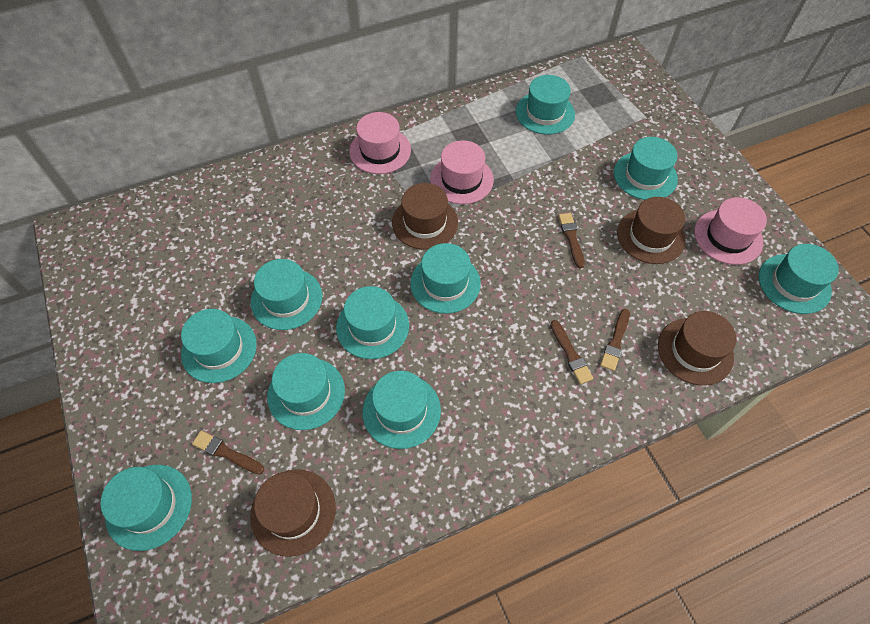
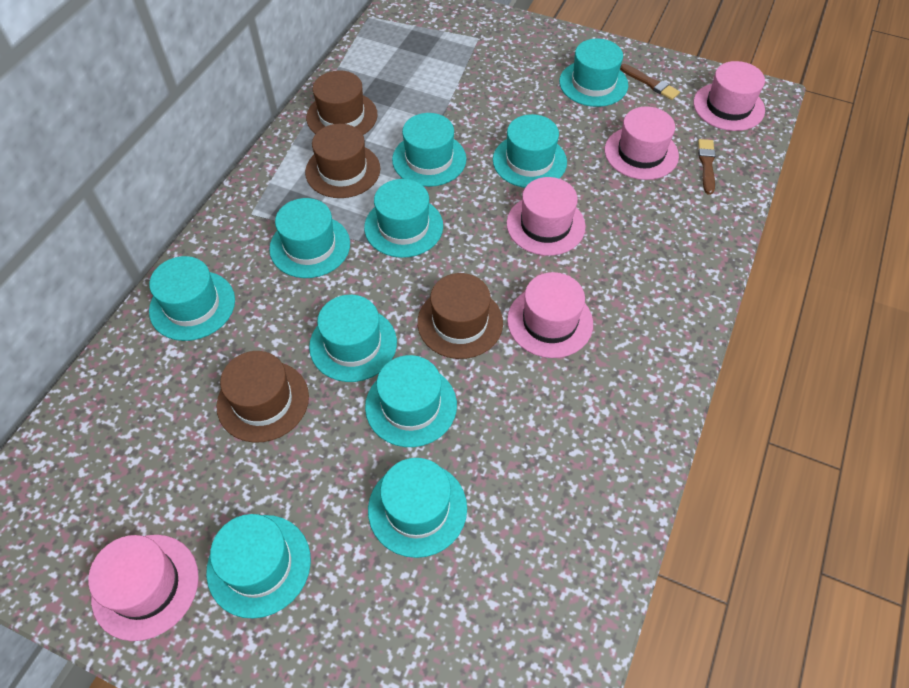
brown brush: [192,431,264,474] [550,320,593,384] [558,213,585,268] [600,309,630,371] = 4 -> [620,64,680,100] [698,139,716,195] = 2
pink hat: [349,112,411,174] [430,140,494,204] [694,197,767,265] = 3 -> [88,535,199,641] [506,177,586,256] [507,272,593,358] [605,106,679,180] [693,61,765,131] = 5

